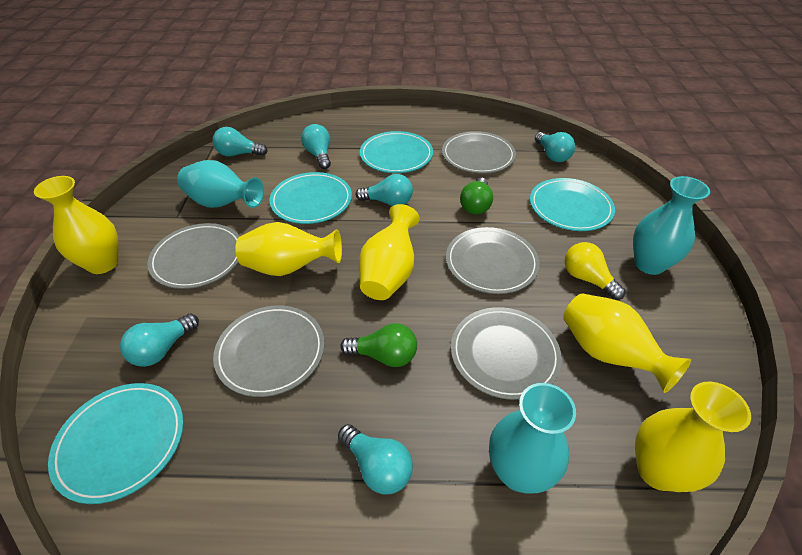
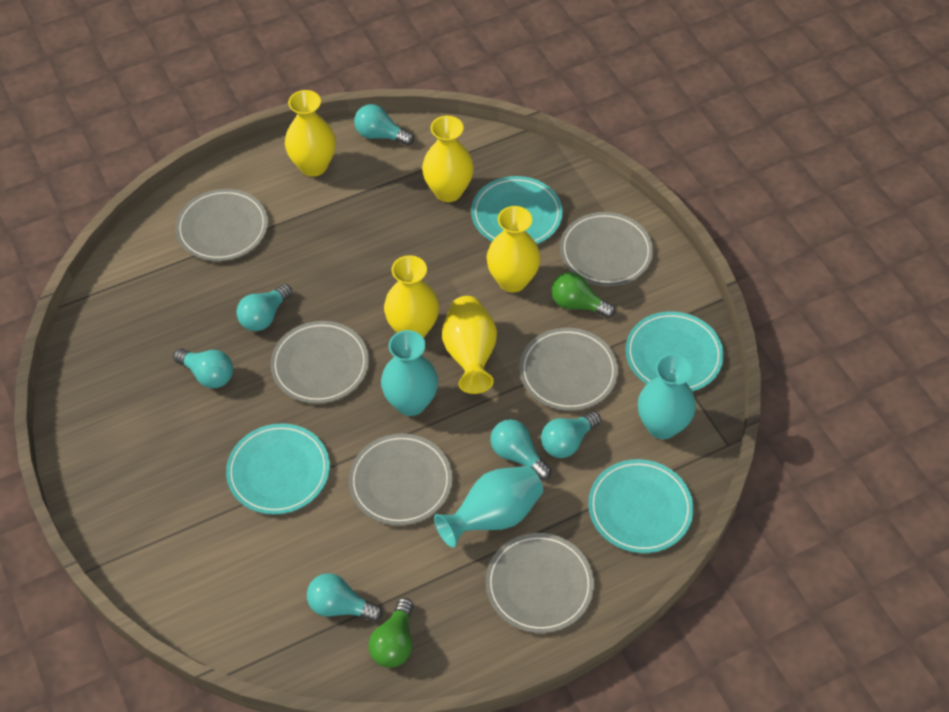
grey plate: [147,223,240,289] [213,305,324,397] [442,131,516,174] [446,227,540,294] [451,307,562,400] = 5 -> [176,189,268,261] [270,321,369,404] [349,434,452,526] [486,533,594,633] [519,328,618,411] [560,212,653,286] = 6
yellow light bulb: [565,242,626,300] = 1 -> none = 0

